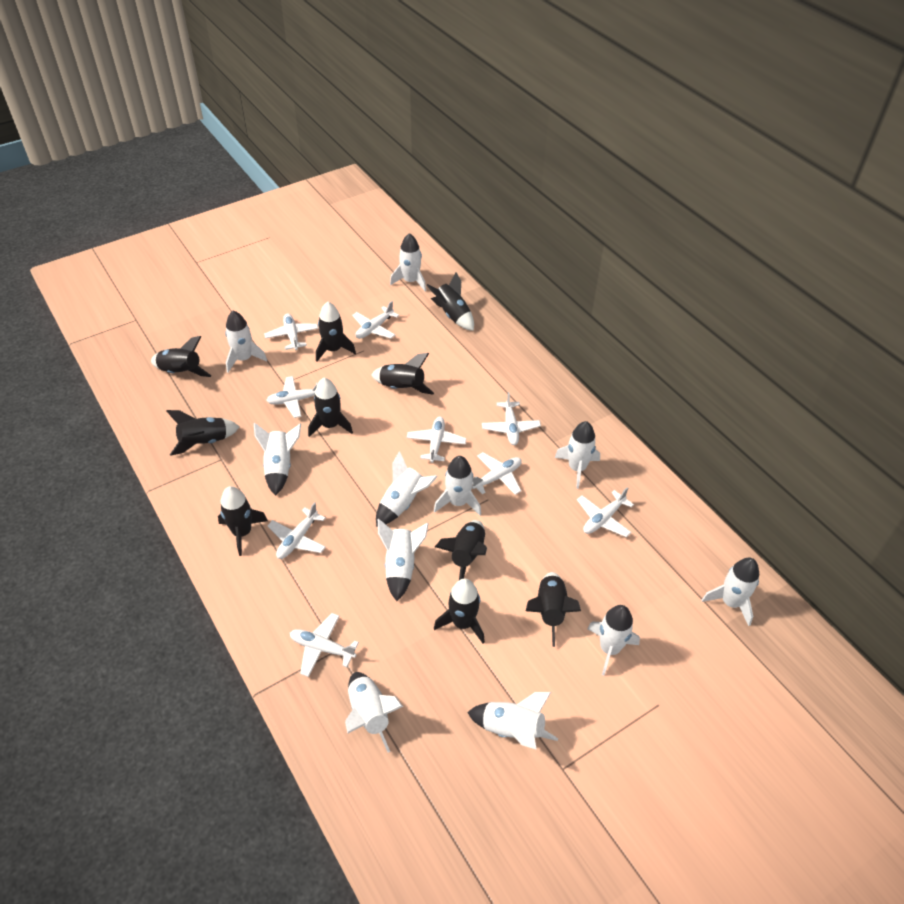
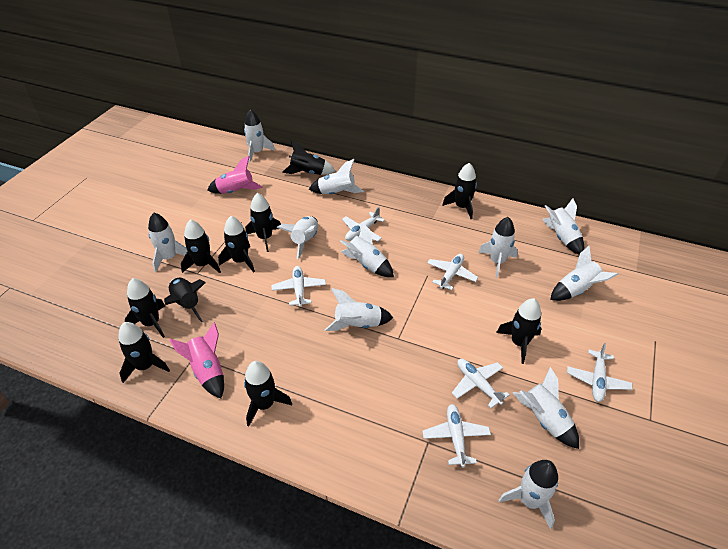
pink rocket: none = 0 -> [169,322,224,399] [207,156,263,194] = 2
white plane: [264,313,318,350] [266,376,318,418] [268,502,326,559] [290,613,359,677] [352,301,399,339] [407,417,467,463] [472,452,522,495] [482,392,541,445] [577,487,634,537] = 9 -> [272,266,326,307] [342,207,385,241] [423,404,491,468] [427,254,478,290] [452,359,510,408] [567,343,632,402] = 6

